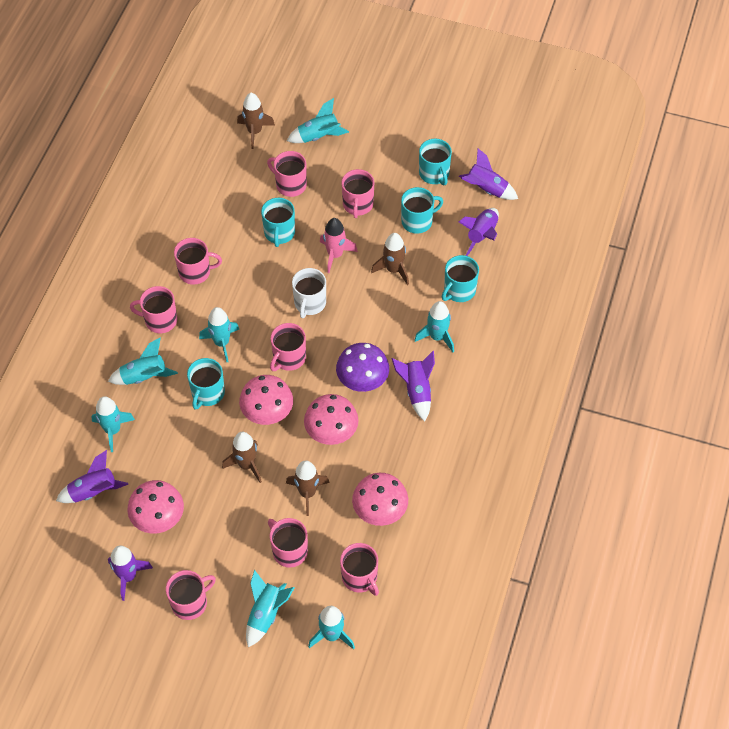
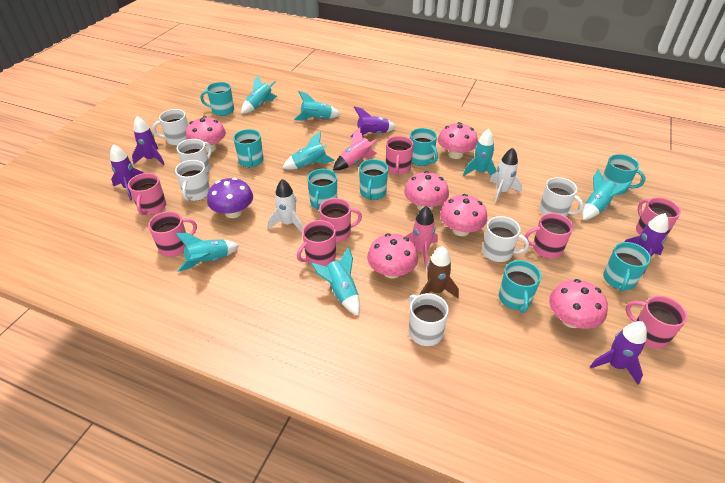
brown rocket: [222,432,262,483] [237,93,275,149] [286,460,330,516] [371,233,409,285] = 4 -> [420,246,459,298] = 1
pink mushroom: [127,480,184,533] [239,375,293,425] [304,394,359,445] [352,473,408,526] = 4 -> [186,116,226,152] [367,233,418,278] [404,171,449,210] [438,122,478,159] [440,194,487,236] [549,279,608,329] = 6
pink rocket: [320,218,358,273] = 1 -> [333,128,378,170] [405,206,438,267] = 2
turquoise mug: [187,358,225,410] [261,198,295,247] [401,187,443,234] [419,139,452,186] [442,255,479,302] = 5 -> [200,82,234,116] [233,129,264,167] [307,169,337,210] [359,159,388,200] [410,128,438,166] [499,260,541,313] [603,154,646,195] [603,242,651,291] = 8
white mug: [292,268,326,318] = 1 -> [152,109,188,146] [175,160,210,201] [177,139,212,173] [409,293,449,346] [482,216,529,262] [539,177,584,216] = 6
white rocket: none = 0 -> [268,179,303,232] [490,148,522,203] = 2

